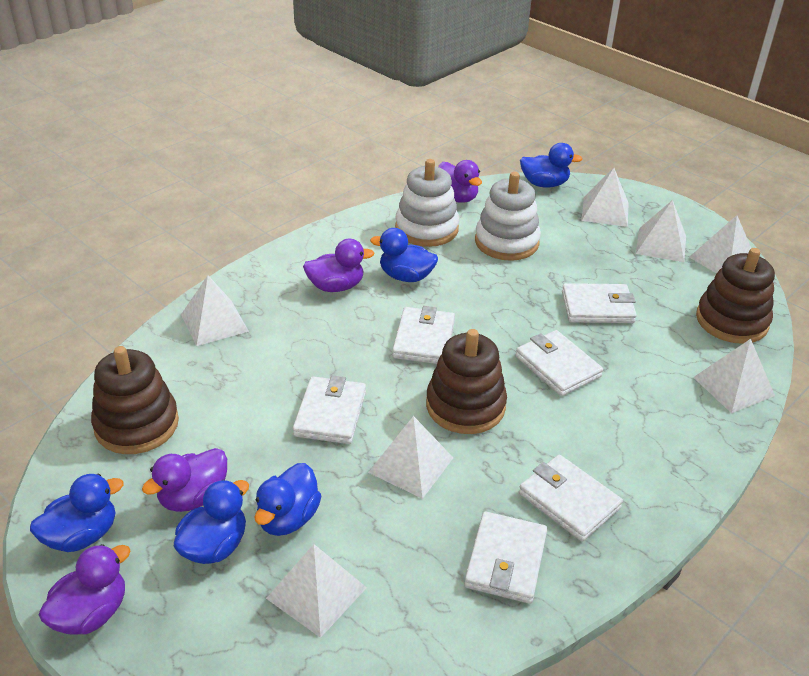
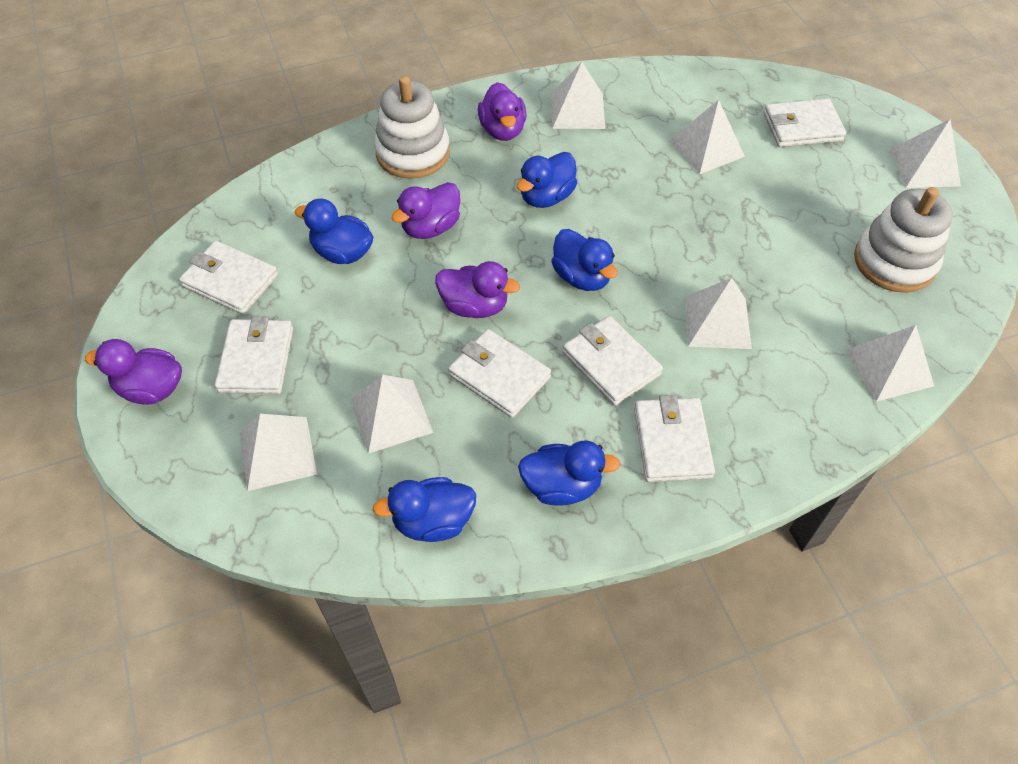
brown stacking toy: [91,346,179,454] [426,329,507,434] [696,248,775,344] = 3 -> none = 0

